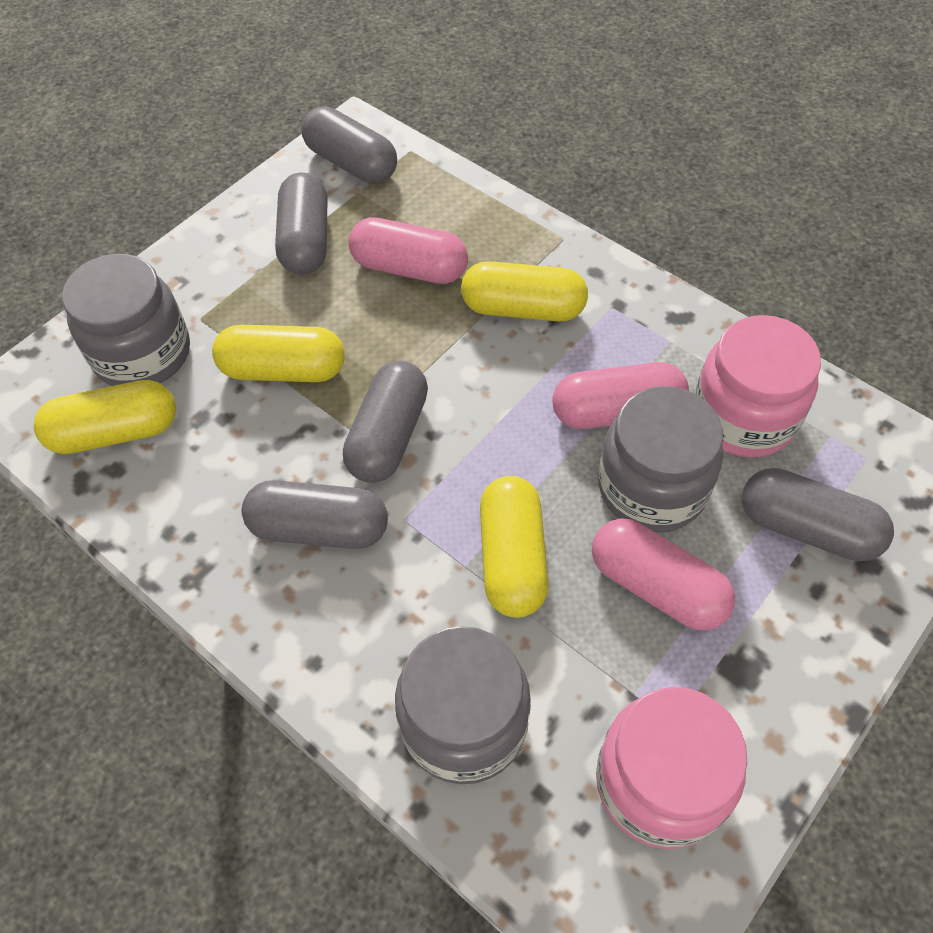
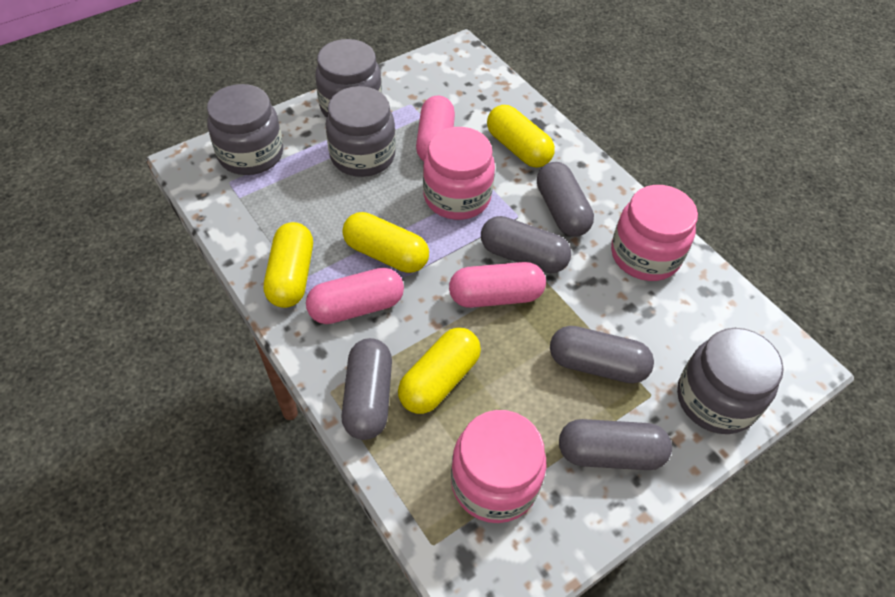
grey jar: [62,254,190,386] [395,626,531,784] [598,386,723,533] = 3 -> [207,84,283,175] [315,39,382,118] [325,86,396,177] [677,328,784,434] = 4
pink jar: [596,687,747,849] [695,315,821,458] = 2 -> [423,127,495,220] [451,410,546,523] [611,185,698,281] = 3

